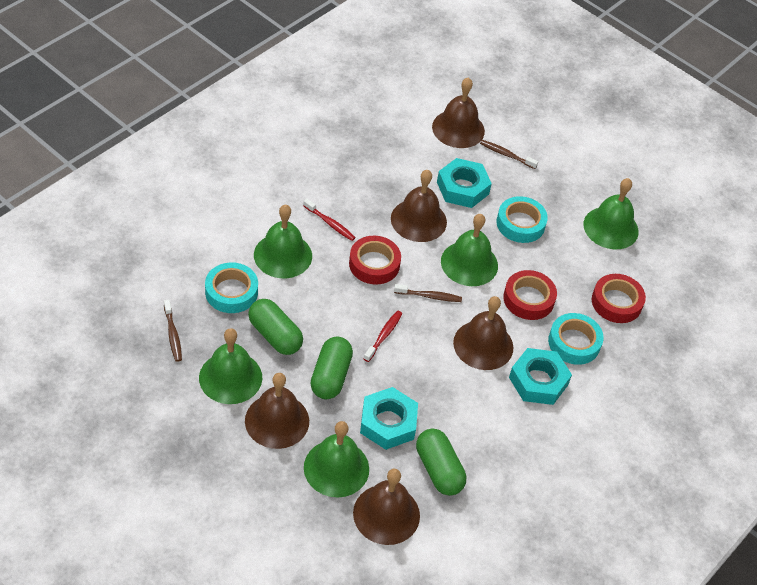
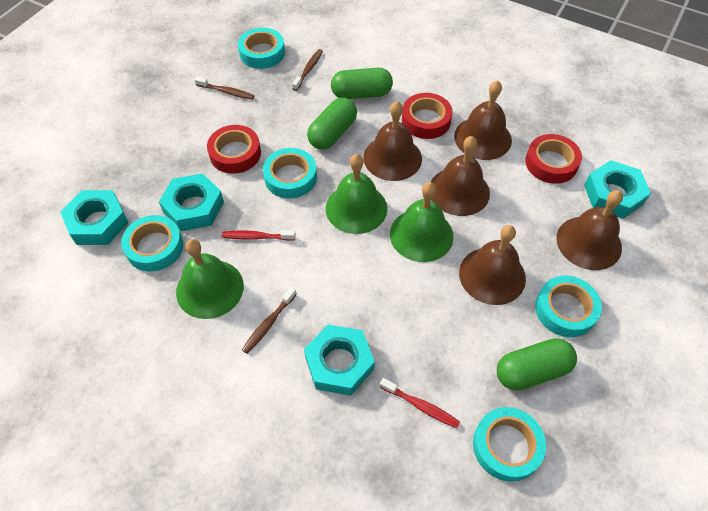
green bell: [199,328,262,404] [254,204,312,278] [304,421,369,497] [441,214,498,286] [584,178,639,249] = 5 -> [176,239,244,319] [326,154,387,234] [390,182,453,262] = 3
turquoise nut: [360,387,418,450] [437,158,492,208] [509,348,572,405] = 3 -> [60,190,129,245] [159,173,224,231] [304,324,375,396] [584,160,651,219] = 4
turquoise tape: [205,262,258,313] [497,196,548,243] [548,313,604,365] = 3 -> [121,215,183,272] [238,28,285,69] [263,148,317,199] [473,407,546,482] [535,276,602,337] = 5

